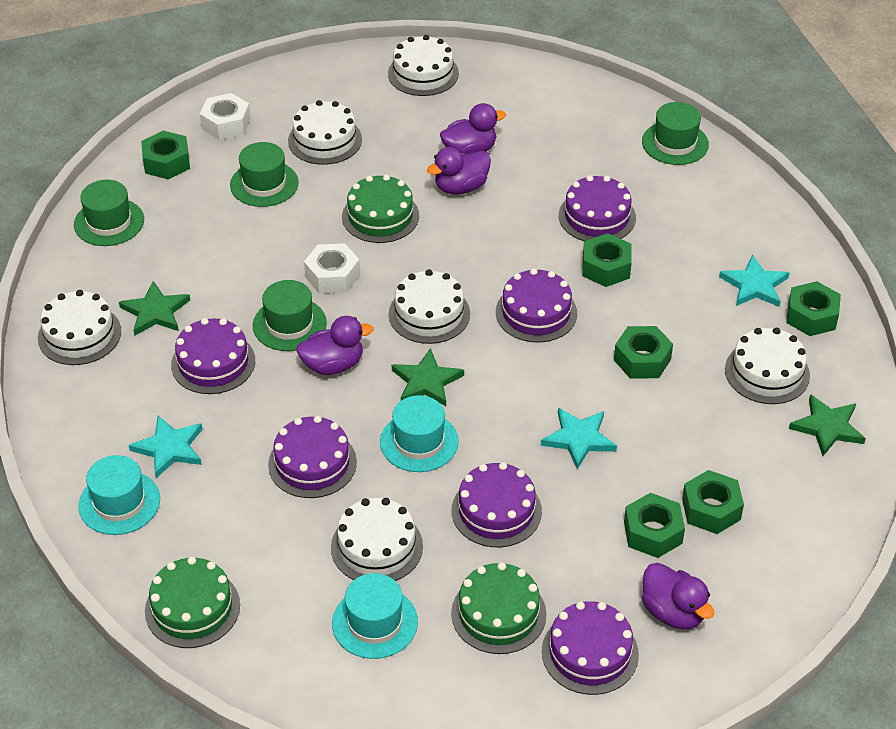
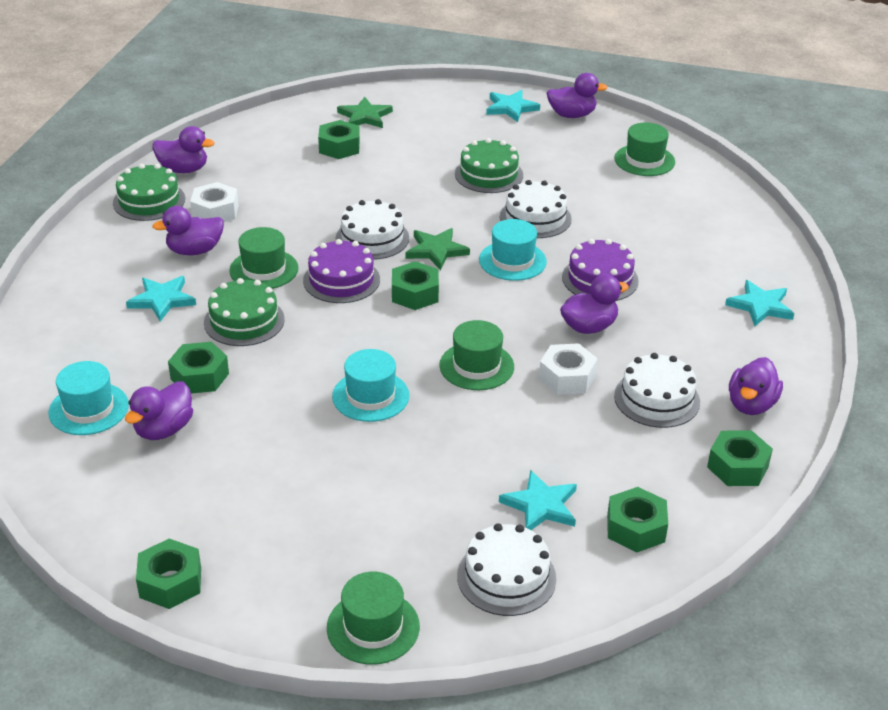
green star: [119,281,190,336] [392,348,464,406] [789,394,866,456] = 3 -> [337,97,393,128] [406,228,470,270] = 2
purple cake: [171,318,255,394] [268,416,357,498] [452,462,542,547] [496,268,577,343] [542,601,639,695] [559,175,636,241] = 6 -> [303,239,380,303] [562,239,639,301] = 2
purple duck: [296,316,374,375] [427,147,491,195] [440,103,506,154] [642,563,714,629] = 4 -> [125,382,193,440] [152,126,214,173] [152,206,224,255] [547,73,608,118] [560,274,629,334] [729,357,783,415] = 6
turquoise star: [129,416,203,478] [541,408,617,469] [719,255,789,307] = 3 -> [126,276,196,322] [486,90,540,122] [499,470,577,530] [725,280,794,326] = 4
white cake: [38,290,121,365] [288,100,362,165] [331,498,423,581] [388,35,459,96] [389,269,470,344] [725,328,810,404] = 6 -> [336,199,409,260] [457,523,556,616] [500,180,572,238] [614,353,700,428] = 4

